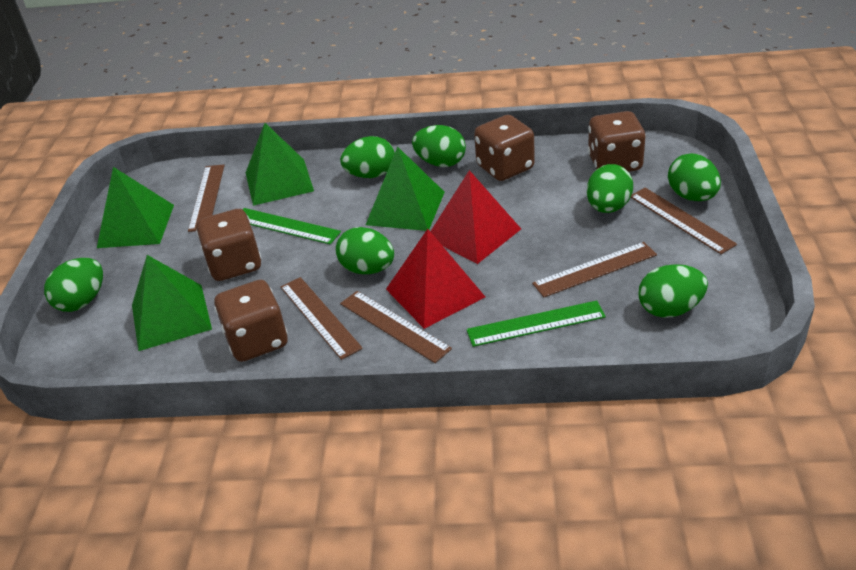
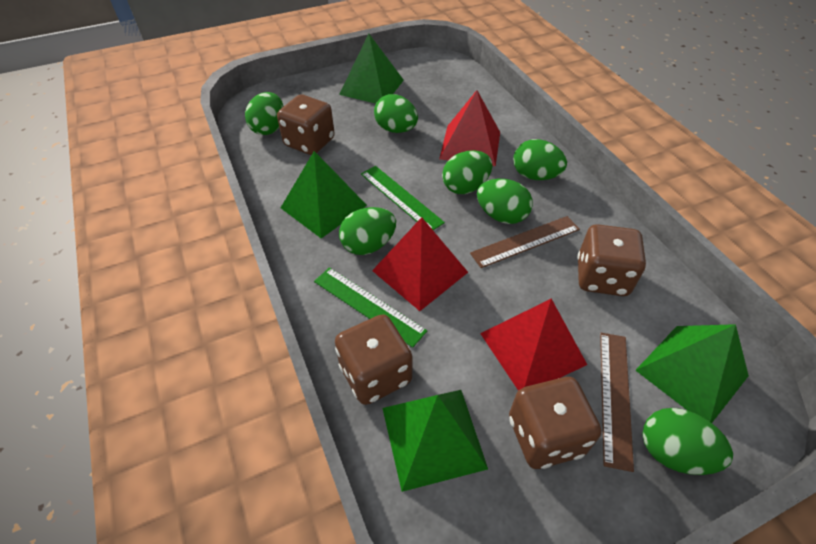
brown ruler: [188,164,225,232] [281,277,363,360] [340,291,452,363] [532,242,657,297] [631,188,737,254] = 5 -> [470,216,580,268] [600,333,634,472] = 2
red pyramid: [386,229,485,329] [430,170,521,264] = 2 -> [372,217,468,311] [439,90,500,166] [480,299,587,391] = 3

